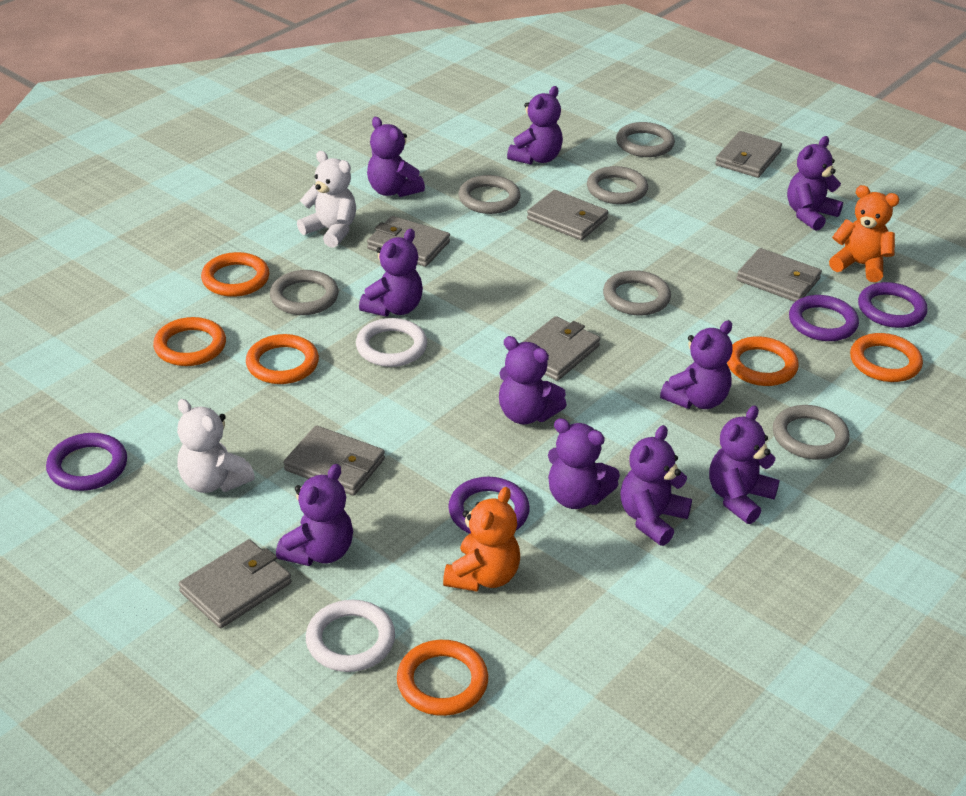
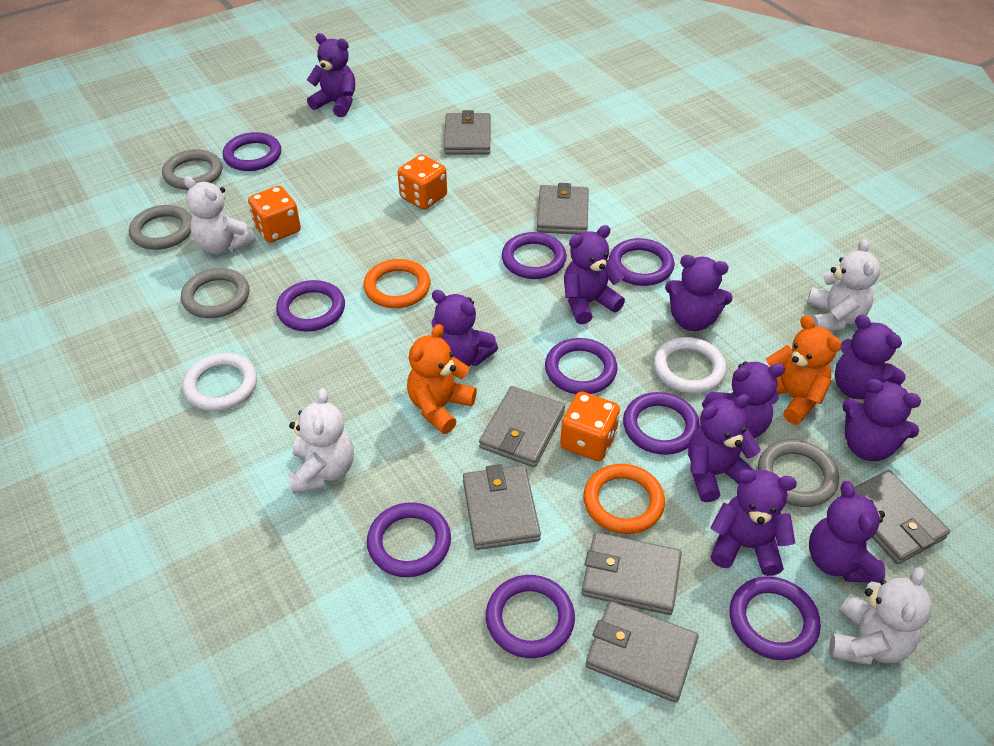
grey ring: [270,270,339,315] [458,175,521,214] [587,166,648,204] [603,270,671,316] [616,122,675,157] [773,405,850,460] = 6 -> [129,205,192,250] [162,149,223,190] [181,268,250,318] [758,439,839,507] = 4
orange dice: none = 0 -> [248,186,301,243] [398,154,447,210] [560,392,620,461] = 3
orange ring: [153,317,226,366] [201,252,269,297] [246,334,319,384] [397,640,488,716] [727,336,799,386] [850,333,923,382] = 6 -> [363,259,430,308] [583,464,665,534] = 2
purple ring: [46,433,127,491] [448,477,530,534] [789,295,859,341] [858,282,928,328] = 4 -> [223,132,281,171] [276,280,345,332] [367,502,451,577] [486,575,575,658] [502,232,567,279] [545,338,617,394] [609,238,674,286] [623,392,700,455] [729,576,821,660] = 9
white teddy bear: [177,399,255,493] [297,151,356,248] = 2 -> [184,176,256,254] [289,388,354,494] [807,239,880,331] [829,567,932,665] = 4

